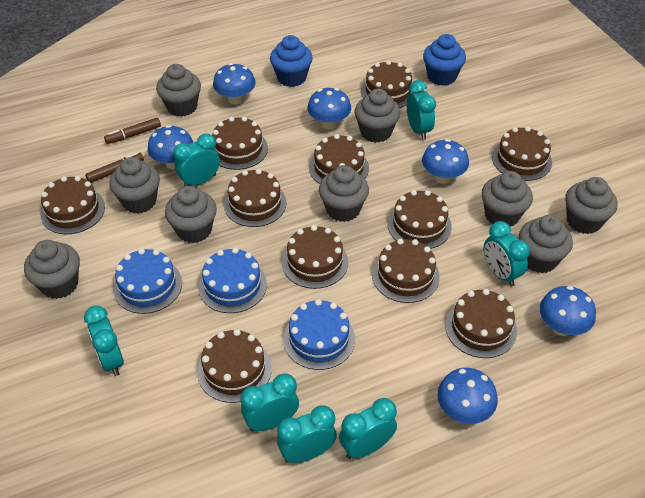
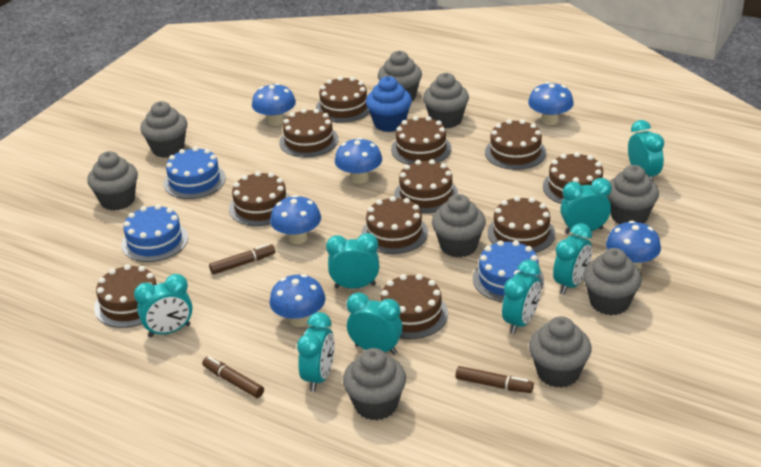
blue cupcake: [270,35,313,87] [423,34,466,86] = 2 -> [366,76,412,132] = 1
brown marker: [85,152,144,183] [104,118,161,144] = 2 -> [202,356,264,398] [209,244,275,274] [456,366,534,393] = 3
turquoise clock: [84,306,124,376] [173,134,220,187] [240,373,299,432] [277,405,337,463] [339,398,397,459] [407,80,436,140] [483,221,530,287] = 7 -> [134,274,193,337] [297,312,335,392] [326,233,379,288] [347,292,403,355] [502,260,541,334] [553,223,592,294] [560,178,612,234] [628,120,664,181] = 8

